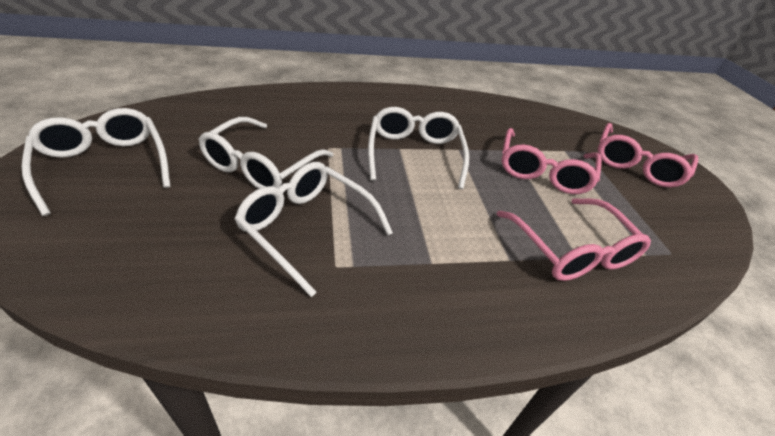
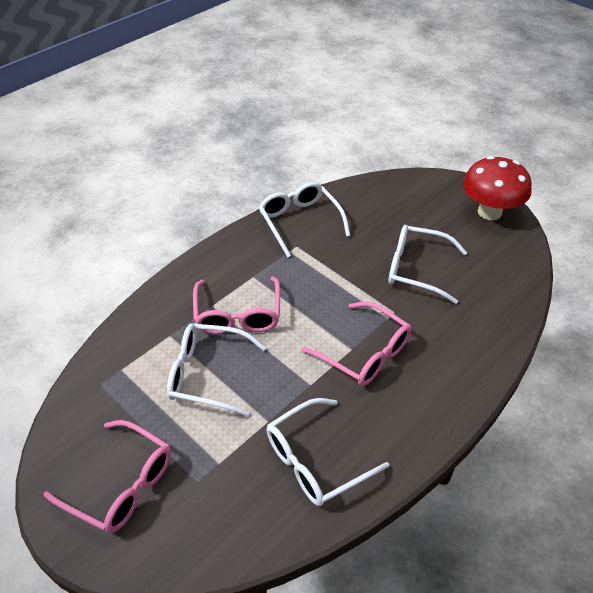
red mushroom: none = 0 -> [463,156,532,220] = 1

